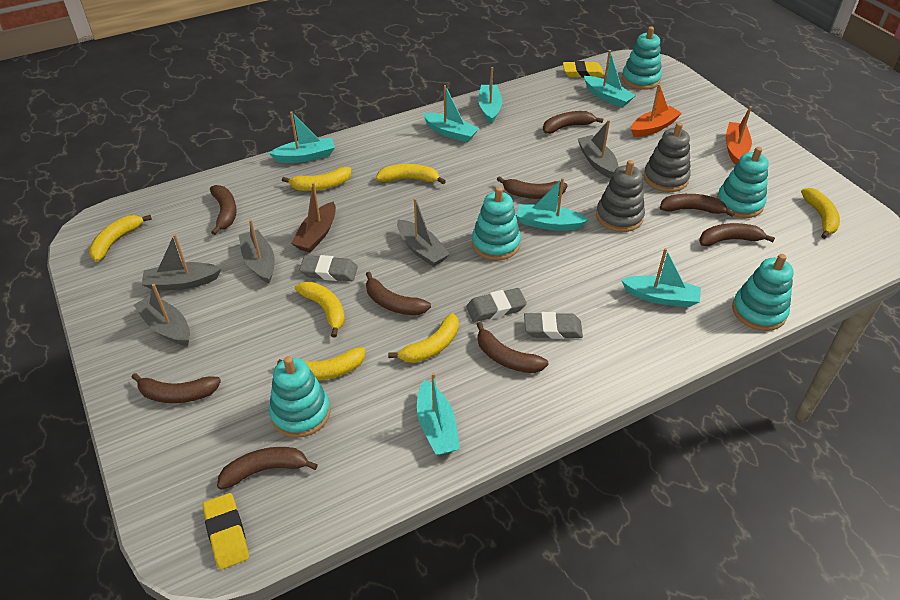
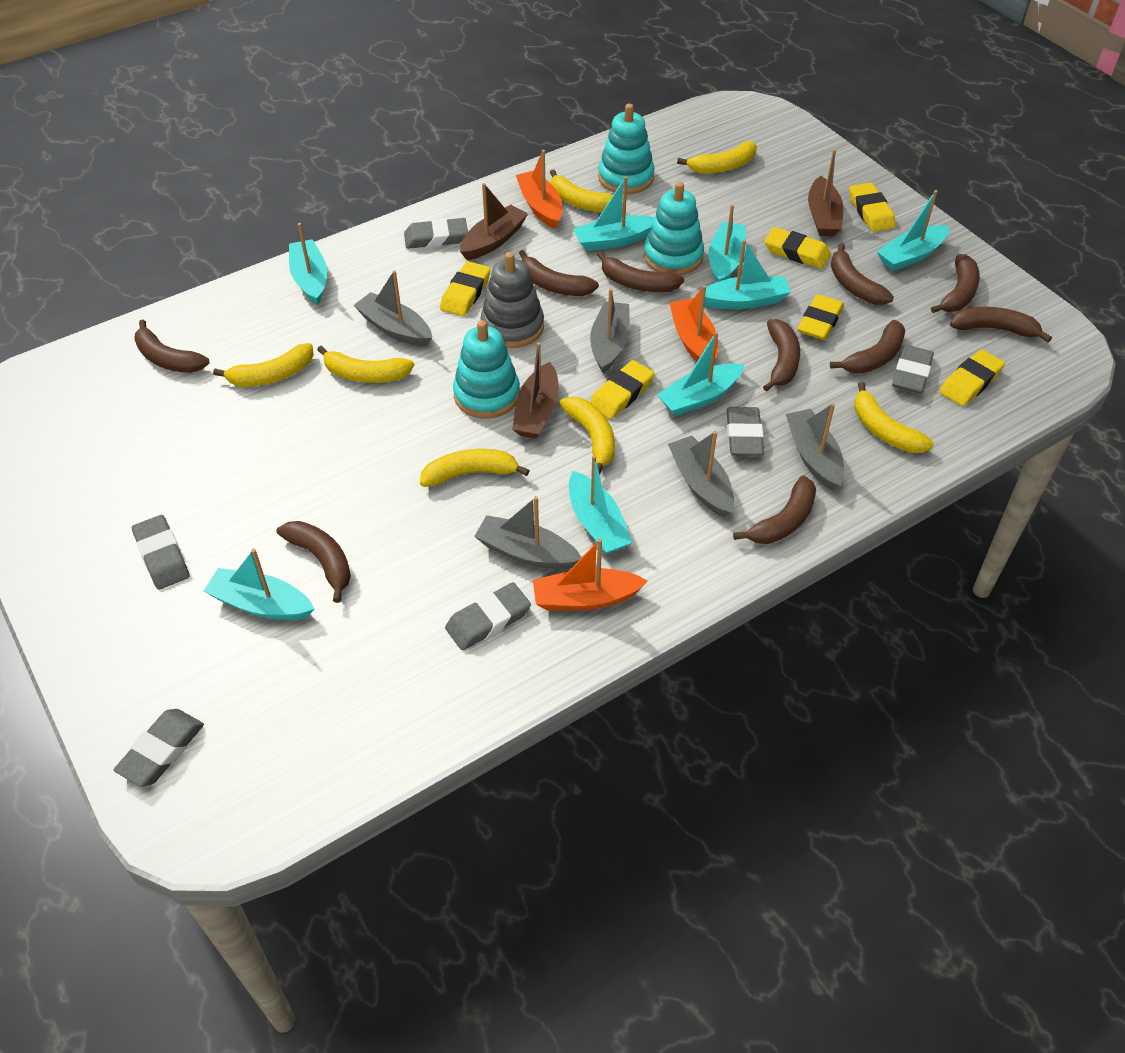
brown banana: [131,373,221,403] [210,185,237,235] [217,447,318,490] [366,271,431,315] [477,322,548,373] [497,176,567,199] [543,111,603,134] [660,194,735,217] [699,223,775,246] = 9 -> [134,320,209,373] [276,521,351,603] [519,250,599,296] [597,251,684,292] [733,476,816,544] [763,319,800,391] [830,320,905,374] [831,243,894,305] [931,254,980,313] [950,307,1052,342] = 10
brown boat: [291,182,336,252] = 1 -> [460,183,528,260] [512,342,559,439] [808,149,843,236] = 3
grey eraser: [299,255,358,281] [466,288,527,322] [524,312,583,339] = 3 -> [114,709,204,787] [132,515,189,589] [404,218,468,249] [445,582,531,650] [727,407,764,456] [892,345,934,394] = 6
grey stacking toy: [596,160,645,232] [644,122,691,192] = 2 -> [481,252,544,348] = 1
orange boat: [631,84,682,137] [726,106,752,165] = 2 -> [516,150,562,229] [533,538,648,610] [669,285,718,361] = 3
turquoise boat: [269,111,335,163] [417,373,460,455] [422,85,479,142] [478,67,502,124] [517,178,589,231] [584,50,636,108] [621,248,701,307] = 7 -> [204,549,314,620] [289,223,327,305] [569,455,633,554] [573,176,654,251] [657,331,744,416] [697,240,791,309] [708,205,746,282] [877,190,950,271] = 8
turquoise stacking toy: [269,356,330,438] [472,187,521,260] [622,26,662,90] [717,147,769,218] [732,254,794,331] = 5 -> [453,320,520,419] [598,104,655,194] [644,182,704,275] = 3
yellow eraser: [203,493,249,570] [563,61,604,78] = 2 -> [440,261,491,316] [590,360,655,420] [764,227,831,269] [797,294,844,340] [849,183,896,232] [939,349,1005,406] = 6

